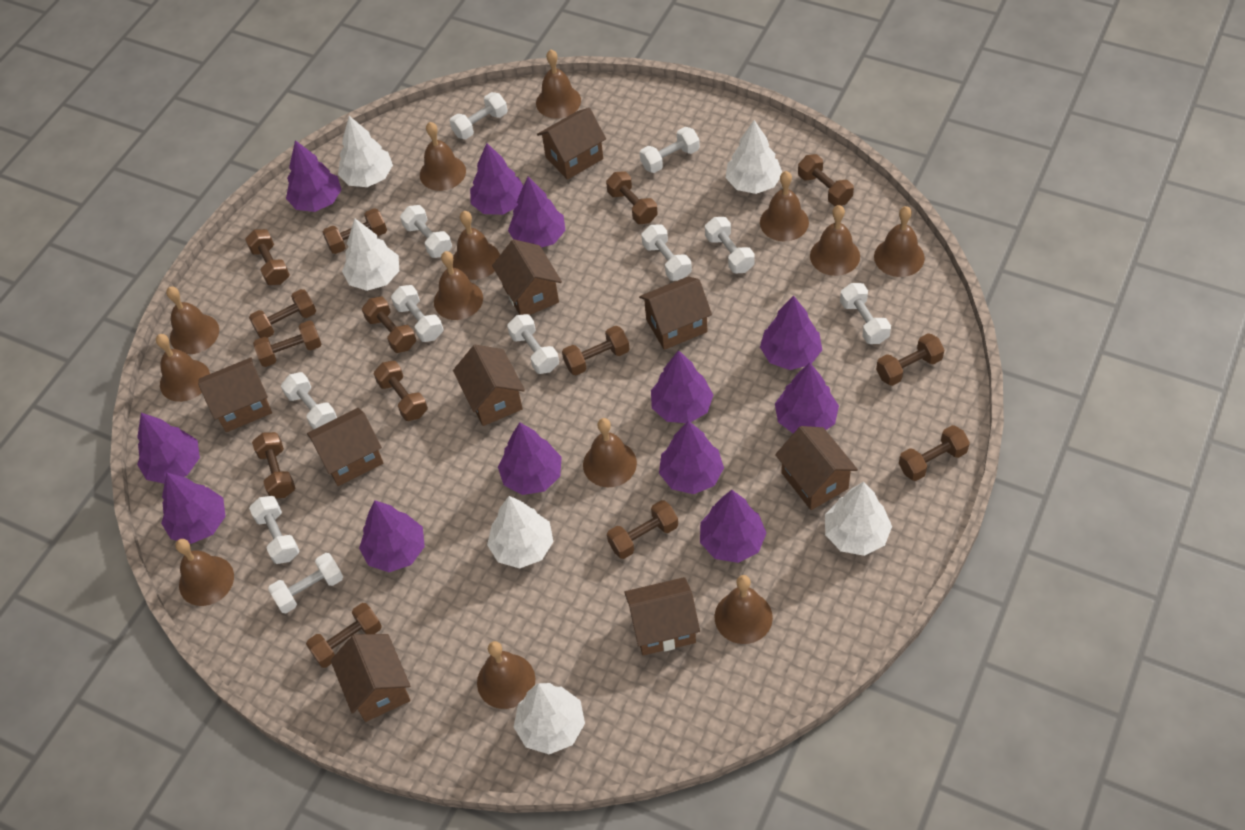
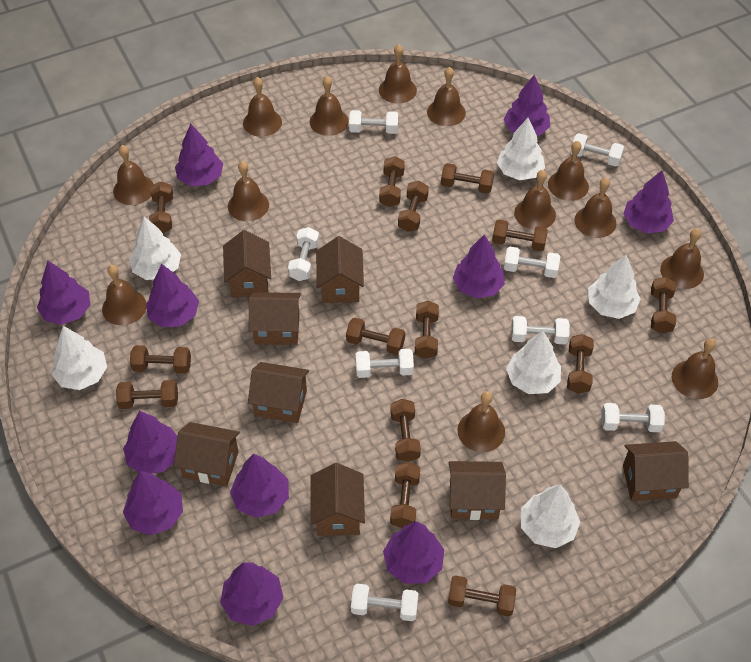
brown house: [198,357,272,432] [307,408,383,486] [331,634,410,722] [453,345,525,426] [492,239,562,315] [537,108,606,180] [624,577,700,656] [639,276,712,350] [775,426,858,510] = 9 -> [174,422,240,486] [223,230,271,297] [248,362,309,423] [249,292,301,345] [310,463,365,536] [316,236,364,303] [449,461,506,520] [623,441,689,501] = 8
purple tree: [137,413,200,484] [161,472,226,544] [286,140,342,212] [359,500,425,572] [470,143,523,215] [498,422,562,495] [508,177,565,248] [651,350,713,423] [659,421,724,494] [700,490,766,563] [760,295,822,370] [775,363,839,433] = 12 -> [37,261,90,325] [123,410,177,474] [123,471,183,535] [146,264,199,327] [175,124,223,186] [220,562,283,626] [230,453,289,518] [383,521,444,584] [453,234,505,298] [504,75,550,136] [623,170,674,234] = 11
white dumbbell: [249,496,299,564] [268,553,343,613] [281,372,337,429] [391,285,443,342] [400,205,452,258] [450,92,508,139] [507,314,559,374] [640,127,700,173] [641,224,692,281] [705,217,755,273] [840,283,891,344] = 11 -> [288,227,319,281] [349,110,398,134] [351,584,419,621] [356,349,414,378] [504,247,560,278] [511,316,570,344] [570,133,624,166] [601,403,665,432] = 8

